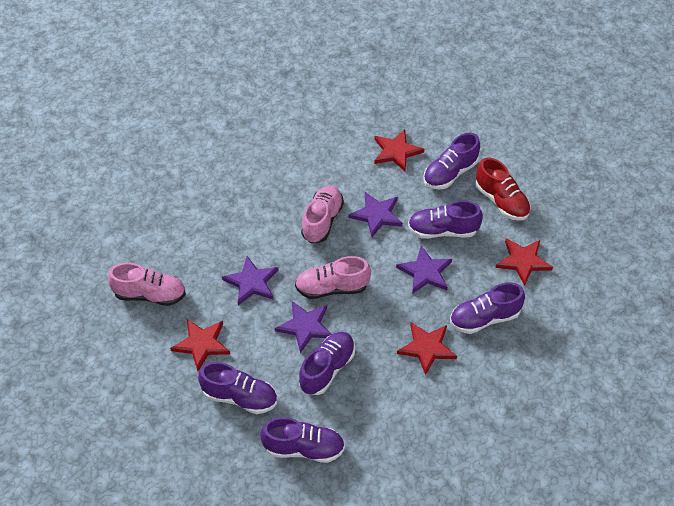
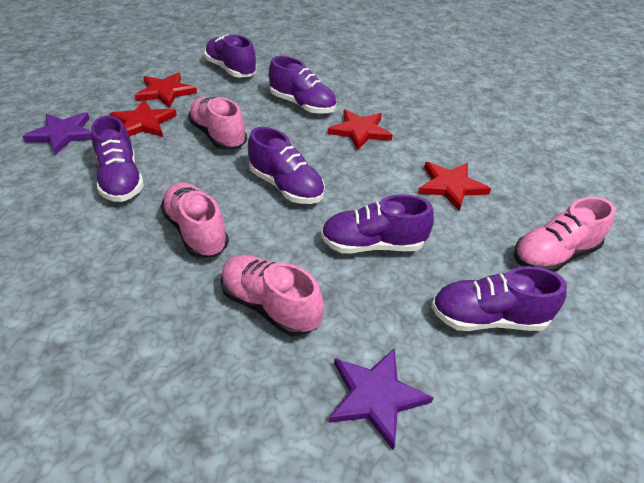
pink shoe: [108,263,186,306] [295,256,371,299] [301,185,344,243] = 3 -> [160,182,229,258] [188,97,247,150] [220,255,324,336] [514,197,616,272] = 4
purple star: [222,256,279,305] [275,301,332,353] [348,192,403,237] [396,246,452,294] = 4 -> [22,112,92,155] [329,348,434,450] = 2
red shoe: [475,158,531,221] = 1 -> none = 0

